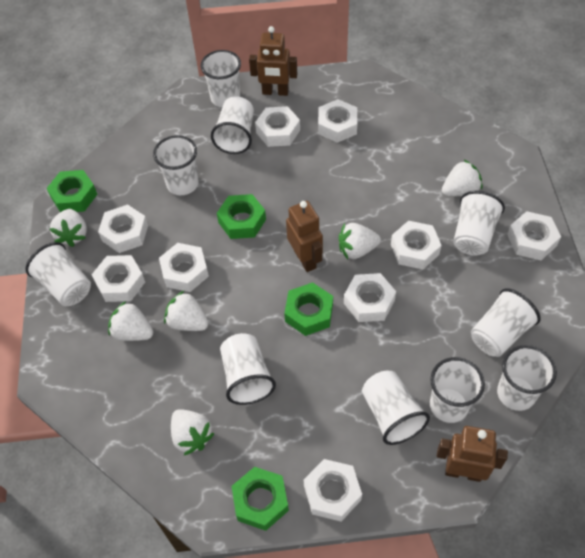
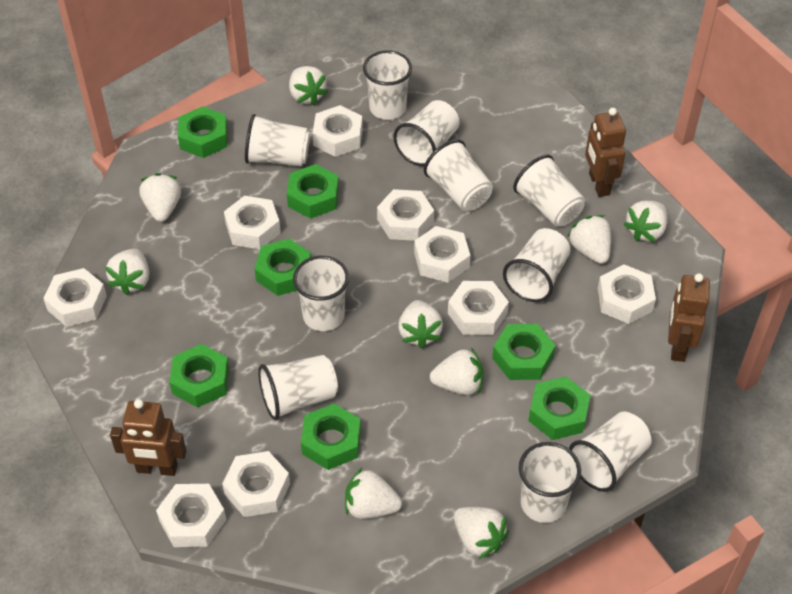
green nut: [47,170,98,212] [217,194,266,239] [232,467,289,531] [284,282,333,336] = 4 -> [169,344,229,408] [178,106,228,158] [254,238,311,296] [287,164,339,219] [301,404,361,470] [492,324,556,380] [528,376,590,440] = 7
white strawberry: [50,209,87,247] [108,301,153,341] [164,291,208,331] [171,409,215,455] [339,223,381,259] [442,160,482,196] = 6 -> [105,249,149,295] [139,173,181,222] [289,66,328,105] [345,468,402,519] [398,300,443,349] [430,348,483,395] [454,507,509,559] [567,215,611,264] [623,201,668,242] = 9

